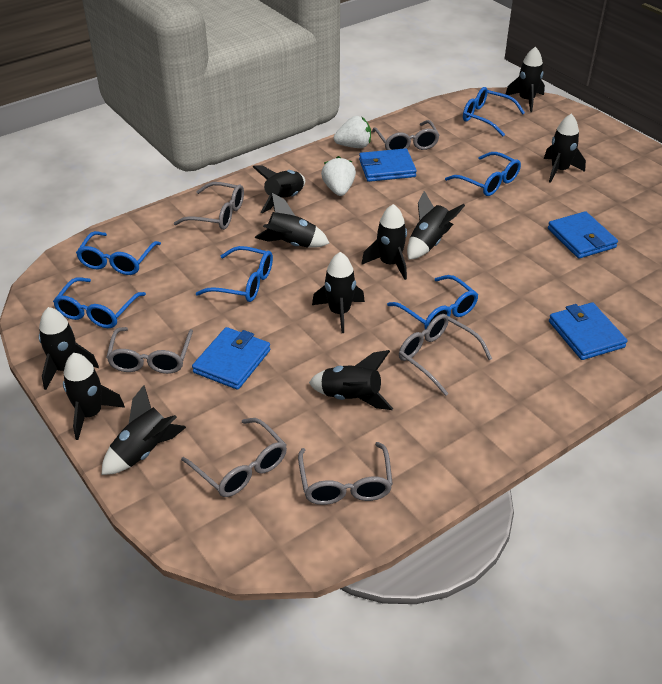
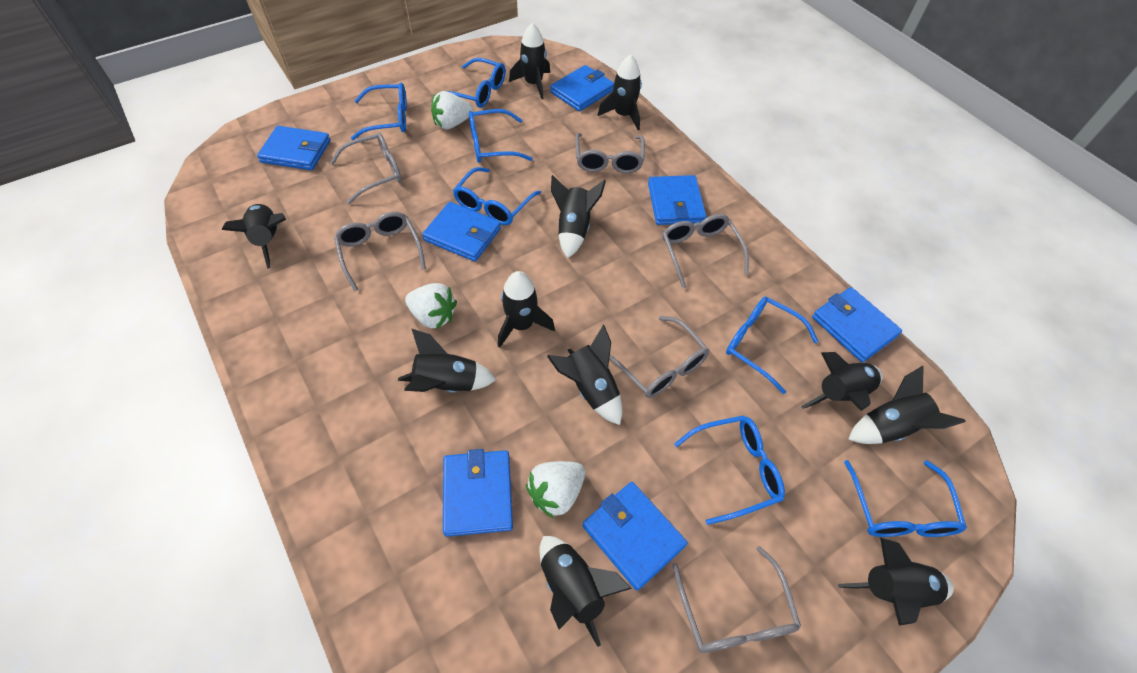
blue glasses: [53,277,146,328] [76,231,161,275] [196,246,273,302] [387,275,478,330] [445,152,521,196] [463,87,525,136] = 6 -> [351,83,407,140] [447,58,506,108] [453,167,541,225] [469,109,533,163] [674,416,785,525] [726,296,819,394] [844,460,967,537] = 7
blue wallet: [192,327,270,390] [359,148,417,182] [548,211,618,259] [549,302,627,360] = 4 -> [257,126,330,170] [422,202,501,262] [443,449,513,537] [550,65,614,111] [583,482,688,591] [648,175,706,225] [812,287,902,362] = 7
white strawberry: [321,156,356,196] [334,116,371,148] = 2 -> [405,283,457,329] [431,91,473,130] [526,461,585,519] = 3

